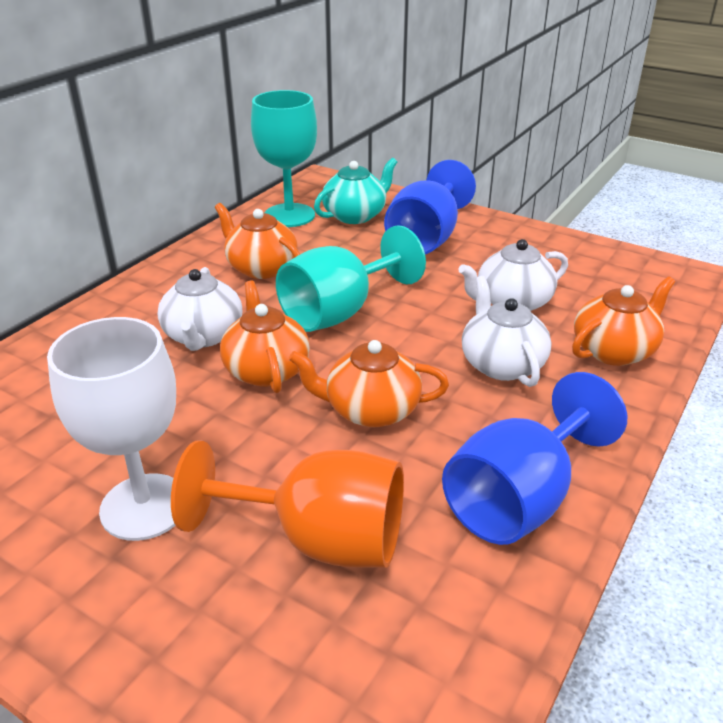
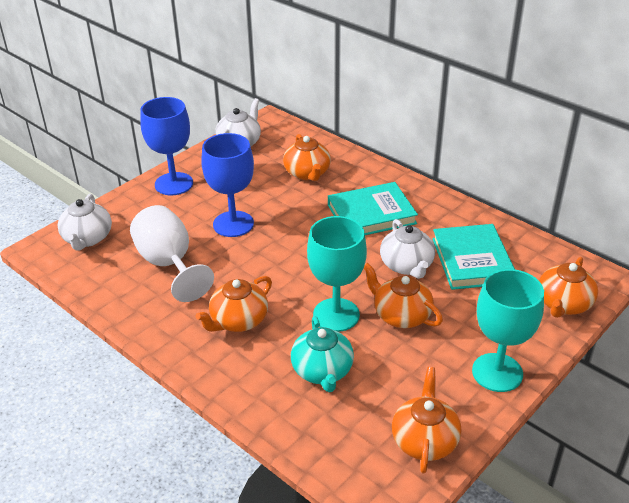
orange goblet: [171,440,404,568] = 1 -> none = 0
orange teapot: [215,203,300,279] [220,280,310,393] [289,340,449,427] [572,276,675,366] = 4 -> [196,276,272,332] [283,134,331,181] [364,263,443,328] [392,367,461,473] [539,257,598,318] = 5
turquoise book: none = 0 -> [328,182,418,235] [432,224,515,290] = 2

